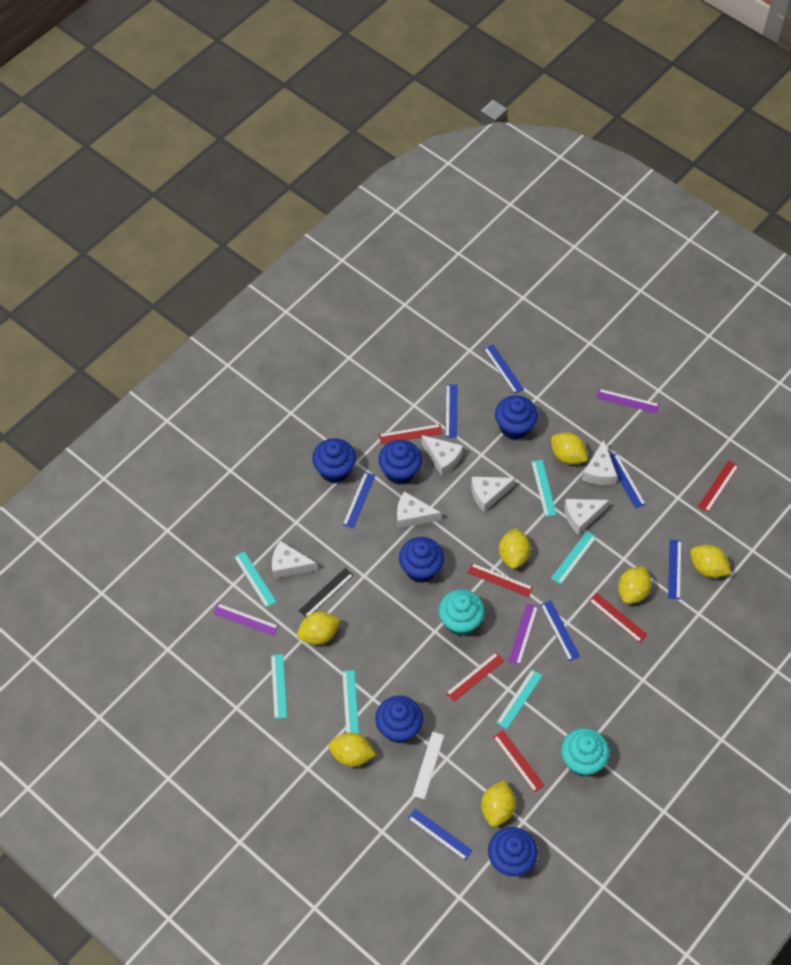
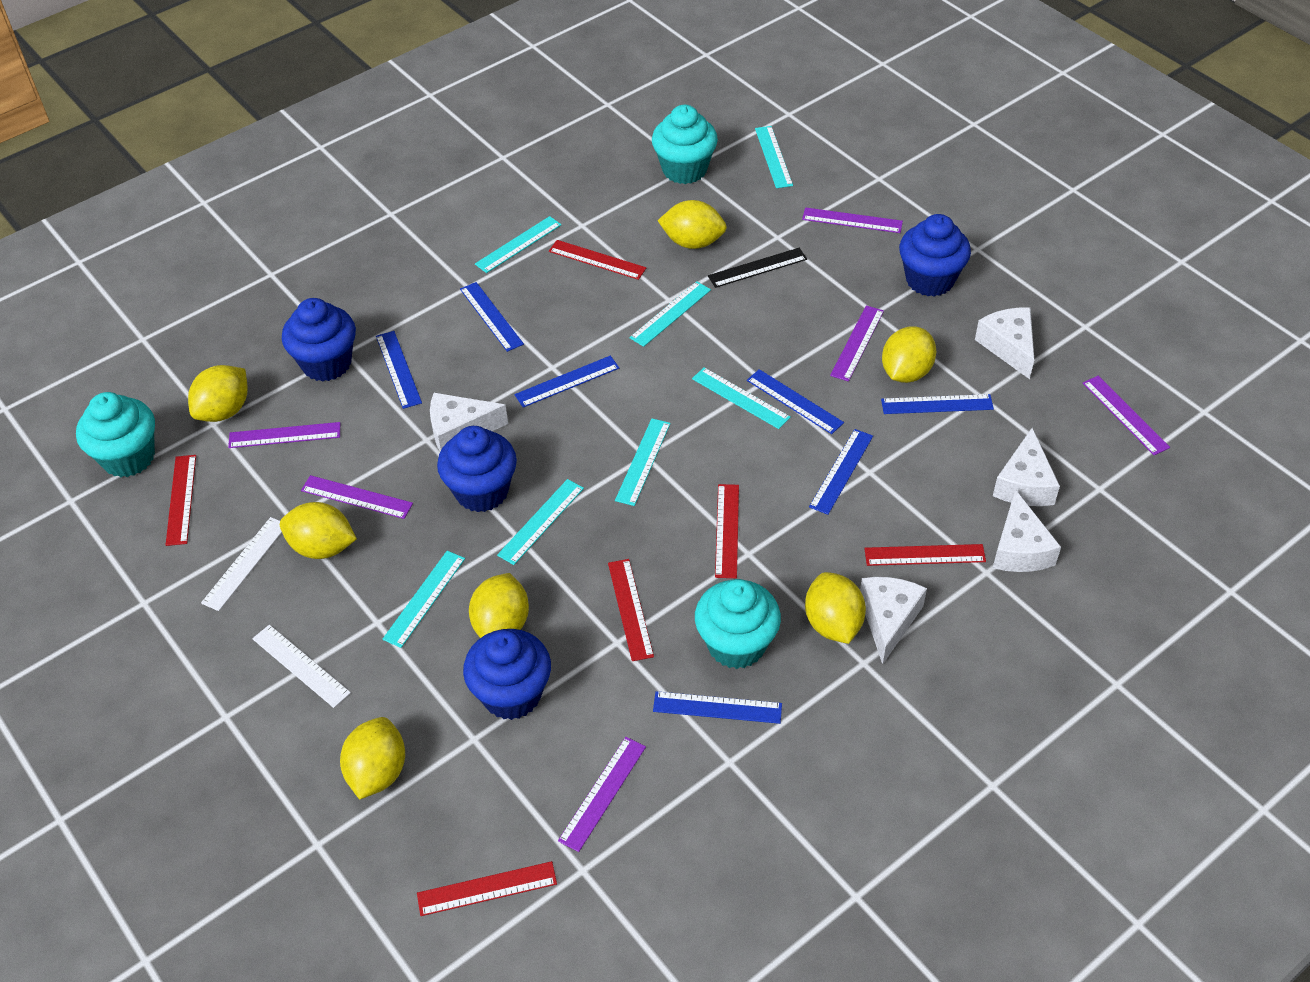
blue cupcake: [312,438,356,483] [375,696,423,743] [378,440,422,485] [399,537,444,583] [488,827,538,876] [495,395,538,440] = 6 -> [282,298,356,382] [437,426,517,512] [463,629,551,720] [899,214,971,297] = 4
purple ruler: [213,603,279,636] [508,603,538,665] [596,389,659,413] = 3 -> [228,422,340,448] [301,475,413,519] [558,737,646,852] [802,207,903,233] [830,305,884,382] [1083,376,1170,455] = 6
turquoise cupcake: [438,589,485,636] [561,728,609,776] = 2 -> [76,392,155,477] [652,105,718,184] [695,579,781,669] = 3
turquoise ruler: [234,551,276,608] [271,654,287,719] [342,670,359,734] [496,669,543,729] [531,460,556,517] [551,531,597,585] = 6 -> [382,551,465,648] [475,216,561,273] [497,479,584,565] [615,419,671,506] [629,281,711,347] [692,367,791,429] [755,126,793,188] = 7
white cheese: [272,541,317,579] [397,491,441,529] [421,435,463,476] [471,477,515,512] [564,499,610,535] [582,440,617,485] = 6 -> [430,393,508,452] [860,577,927,664] [975,308,1034,379] [993,428,1060,506] [993,489,1061,572] = 5
white ruler: [412,732,444,799] = 1 -> [201,517,282,611] [252,625,351,708] = 2

